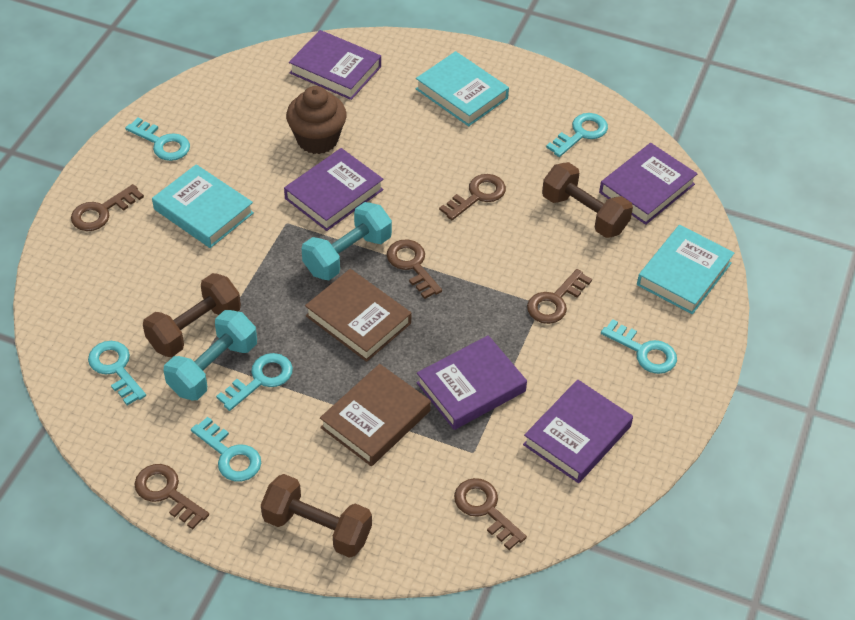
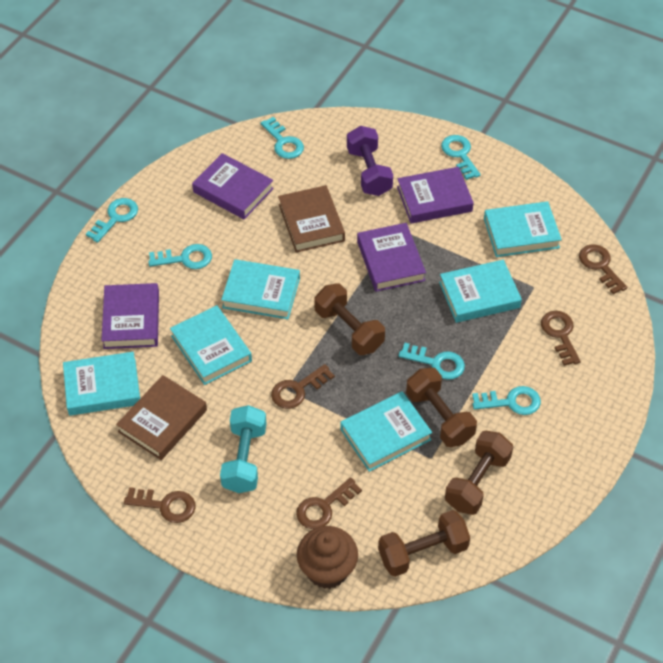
brown dumbbell: [143,273,241,357] [261,474,372,558] [542,162,633,238] = 3 -> [314,283,385,355] [378,510,470,577] [406,367,477,447] [445,431,513,515] = 4
brown key: [71,184,144,231] [135,464,209,529] [387,239,442,299] [439,174,506,220] [454,478,527,550] [527,269,592,324] = 6 -> [124,487,195,523] [271,364,335,409] [296,477,362,529] [541,311,581,366] [579,244,627,294] = 5
purple book: [284,148,384,231] [289,30,381,100] [416,335,527,430] [523,379,633,483] [599,143,697,225] = 5 -> [101,283,159,349] [192,153,274,219] [357,223,426,292] [397,167,474,223] = 4
purple dumbbell: none = 0 -> [347,126,393,196] = 1
turquoise book: [152,164,254,248] [416,51,509,127] [637,225,734,314] = 3 -> [63,352,140,416] [170,305,252,385] [221,259,300,319] [340,391,432,472] [439,260,522,323] [484,201,562,257] = 6
turquoise dumbbell: [163,310,257,400] [302,202,392,280] = 2 -> [220,405,266,493] = 1

